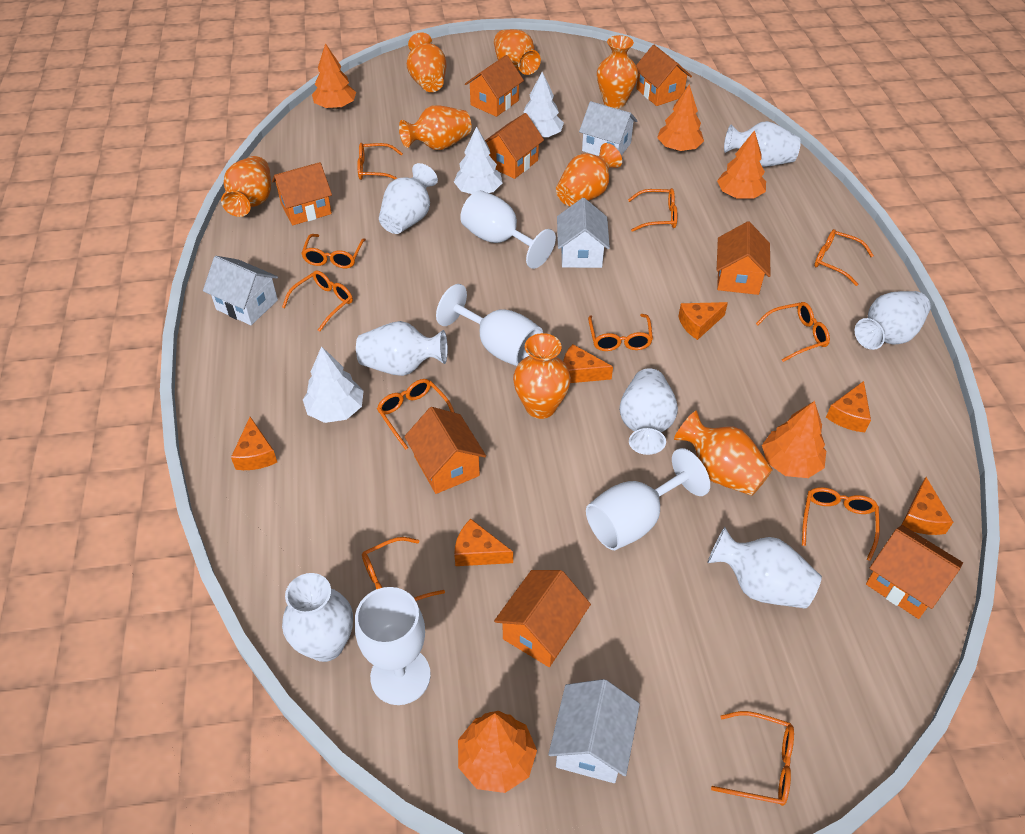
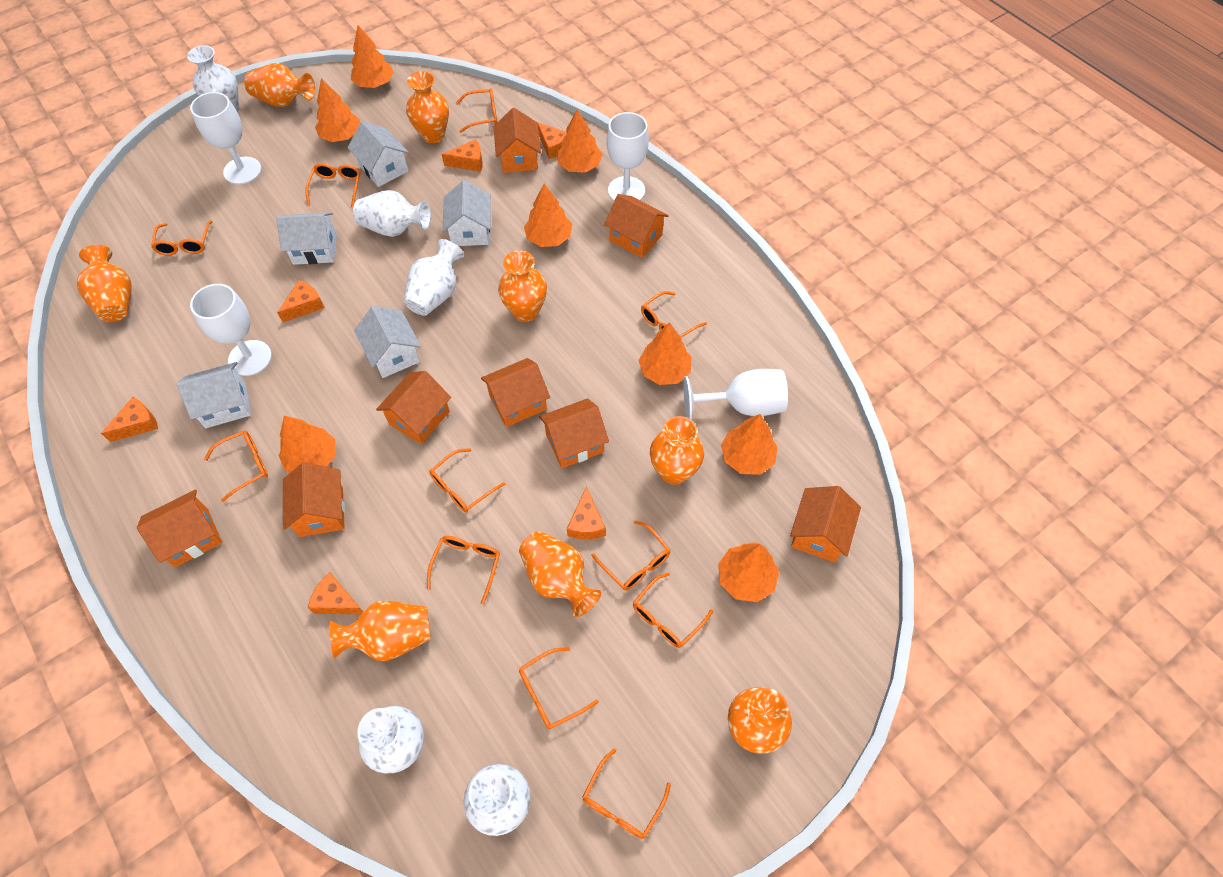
orange tree: [312,43,356,109] [458,711,537,793] [657,84,704,151] [717,130,766,199] [762,401,826,478] = 5 -> [279,416,336,473] [315,78,360,142] [351,25,394,88] [524,184,572,247] [557,109,603,173] [638,322,692,385] [718,542,779,602] [721,414,778,475] = 8
white house: [203,256,278,325] [548,679,640,783] [557,198,610,268] [579,101,638,156] = 4 -> [177,362,251,428] [276,212,337,265] [348,121,409,187] [354,306,421,378] [442,180,491,246] = 5
white tree: [303,346,364,423] [454,126,503,194] [524,72,564,138] = 3 -> none = 0
white vase: [282,573,353,662] [356,321,448,376] [379,163,438,234] [619,368,678,455] [707,527,822,609] [724,121,801,167] [855,291,931,350] = 7 -> [187,45,239,112] [353,190,431,237] [357,706,424,773] [403,239,464,316] [464,764,530,836] = 5

